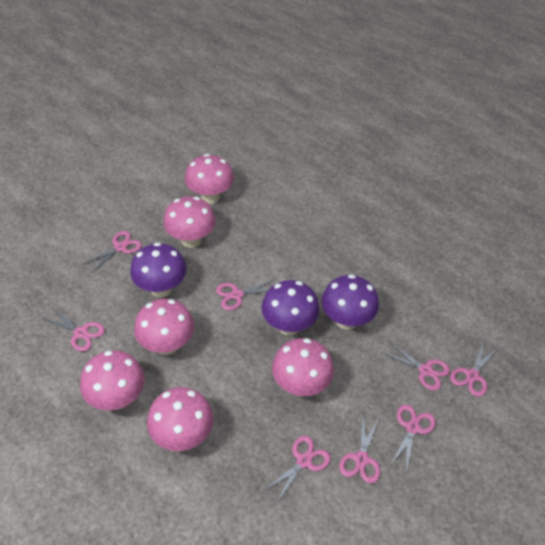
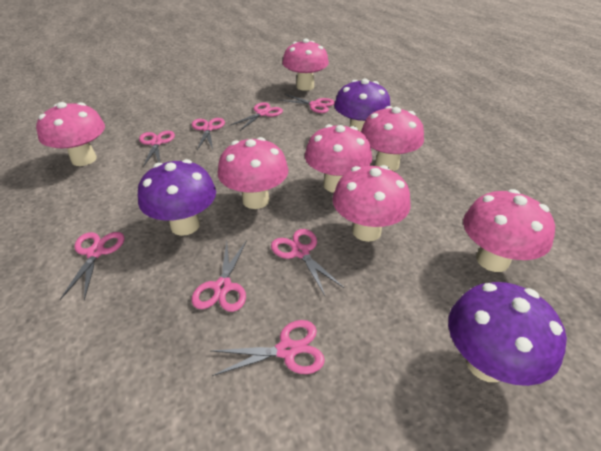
pink mushroom: [80,350,145,410] [134,299,194,355] [147,387,214,451] [163,196,216,248] [185,154,234,204] [272,338,334,396] = 6 -> [36,102,105,166] [218,137,289,209] [282,38,329,91] [305,124,372,193] [332,165,411,242] [361,106,424,171] [463,189,555,272] = 7

